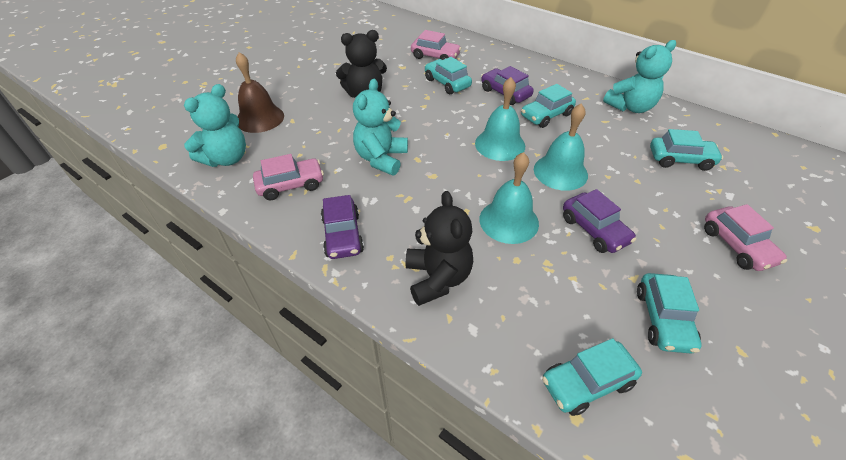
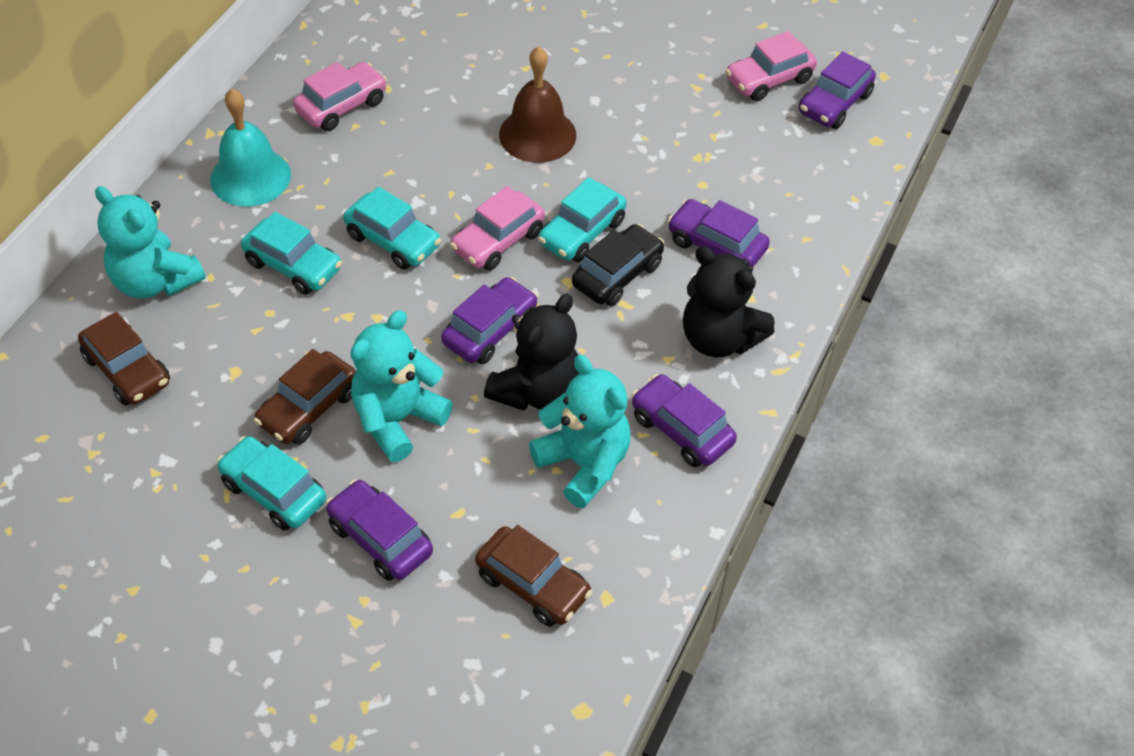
black car: none = 0 -> [572,224,665,306] = 1
brown car: none = 0 -> [78,312,170,406] [254,349,356,445] [475,525,592,627] = 3
purple car: [321,195,364,259] [481,66,534,105] [563,189,636,253] = 3 -> [326,479,433,581] [441,277,538,364] [632,374,737,467] [668,199,770,267] [799,51,876,129] = 5
turquoise bell: [475,77,525,161] [479,152,539,244] [534,104,588,191] = 3 -> [210,89,291,207] = 1
turquoise car: [425,57,472,94] [521,84,576,128] [542,338,642,416] [637,273,702,354] [650,129,723,171] = 5 -> [217,436,326,531] [241,212,342,294] [343,187,441,270] [538,177,627,262] = 4

